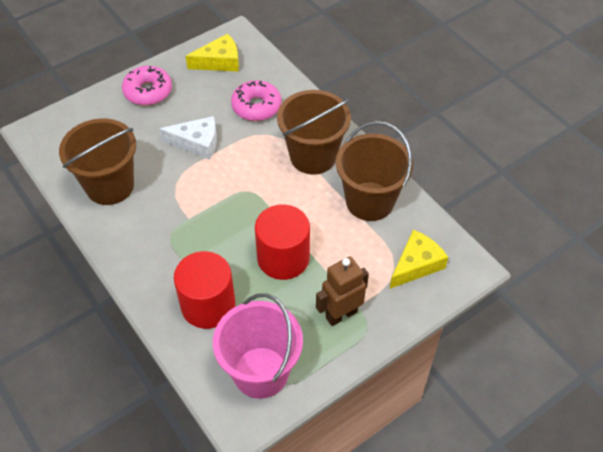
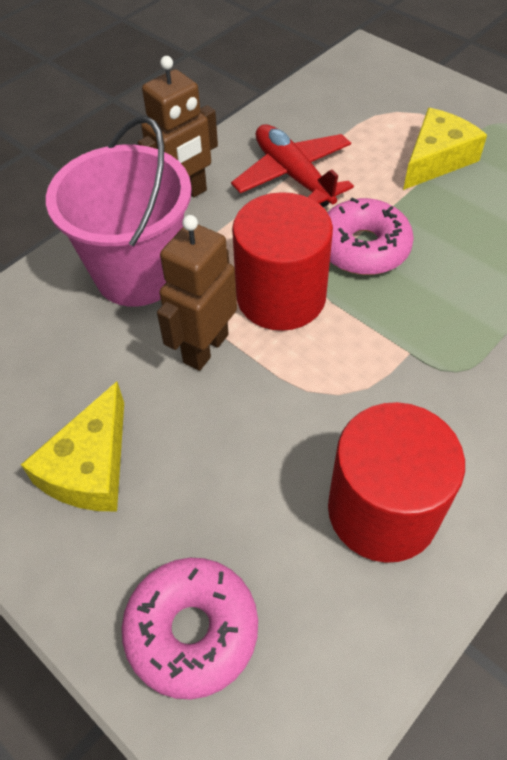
brown bucket: [59,119,136,205] [277,90,351,175] [336,121,413,221] = 3 -> none = 0
brown robot: [316,256,369,326] = 1 -> [138,56,218,197] [157,215,237,371] = 2
red plane: none = 0 -> [231,124,354,207] = 1
white cheese: [159,116,217,160] = 1 -> none = 0

